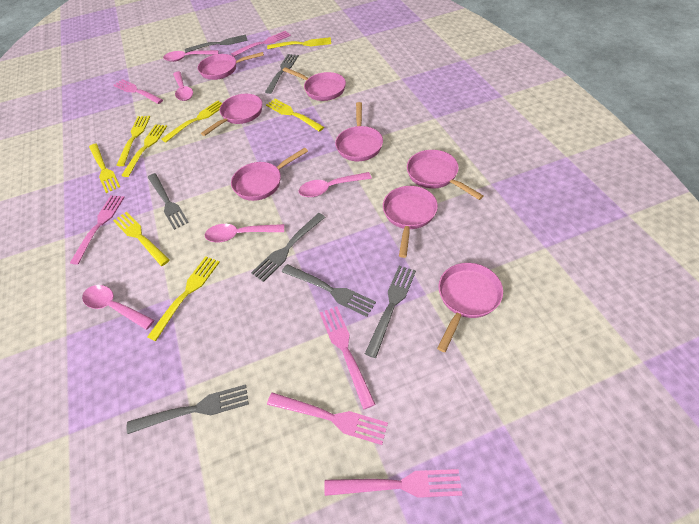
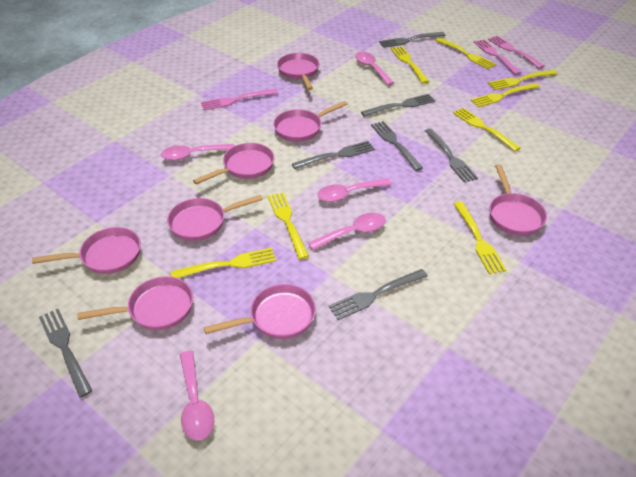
pink fork: [70,195,125,265] [113,79,163,104] [231,31,291,57] [267,393,388,445] [320,306,376,410] [324,469,462,498] = 6 -> [201,89,278,110] [474,39,521,75] [488,36,544,69] = 3

